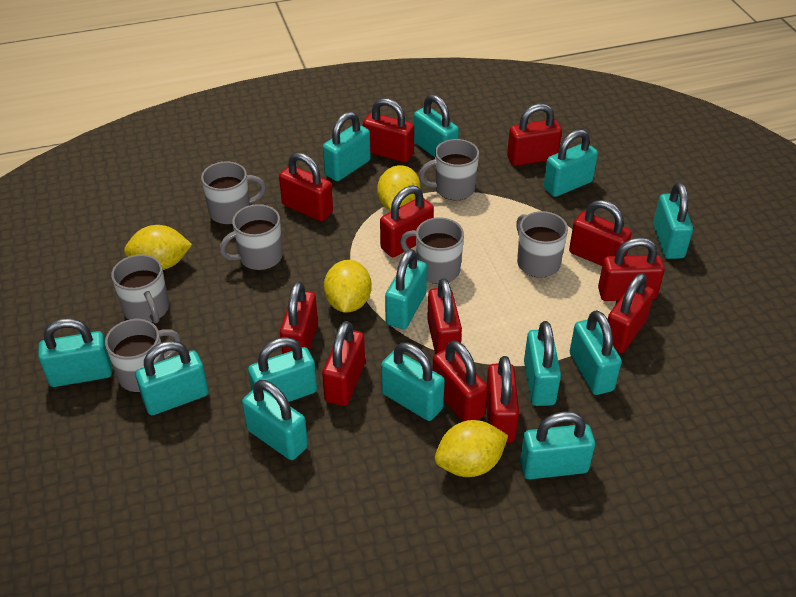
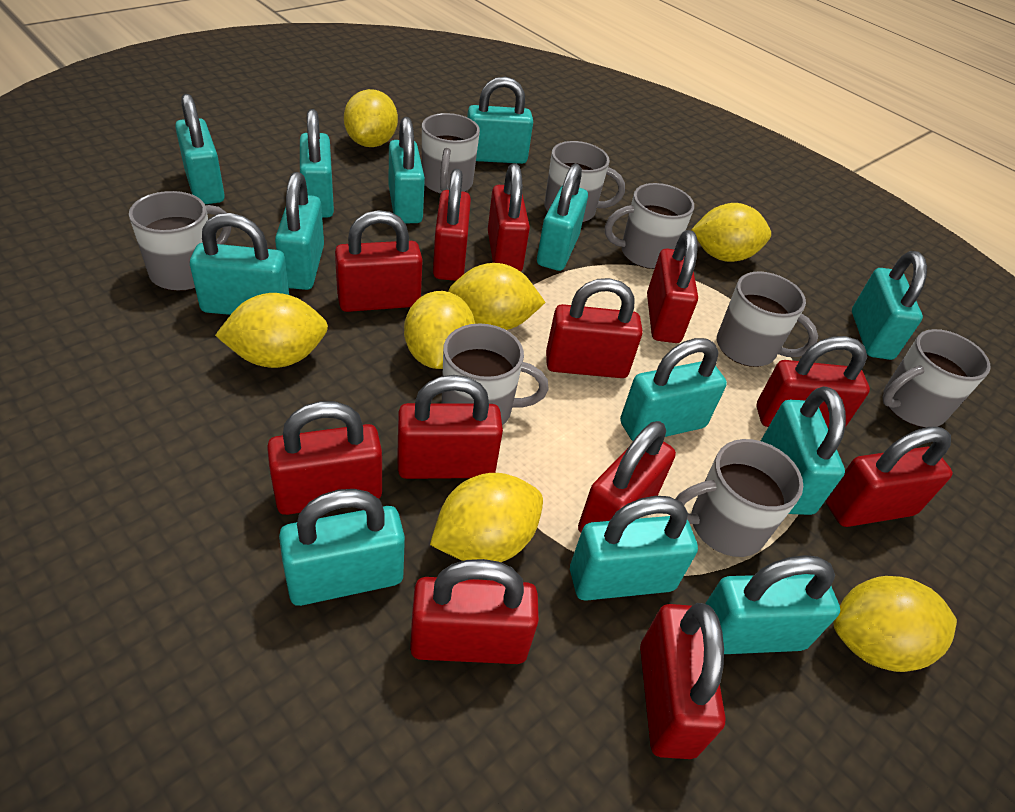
grey mug: [105,319,181,392] [111,254,169,323] [201,161,266,225] [219,204,283,270] [400,217,464,284] [419,139,479,201] [516,211,568,278] = 7 -> [129,191,231,291] [422,113,480,194] [442,323,548,426] [545,141,625,223] [605,183,694,269] [675,439,803,557] [717,271,818,367] [883,329,991,427] = 8
yellow lemon: [124,225,192,270] [324,260,372,313] [377,165,421,211] [435,420,508,477] = 4 -> [215,293,328,368] [344,89,398,147] [404,291,475,369] [430,473,543,562] [448,263,546,330] [691,203,771,262] [834,576,957,672] = 7

